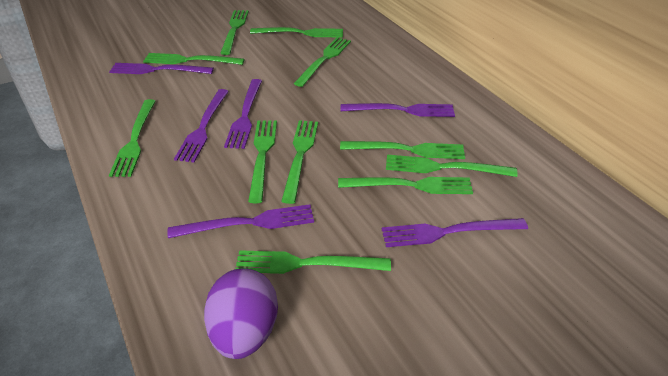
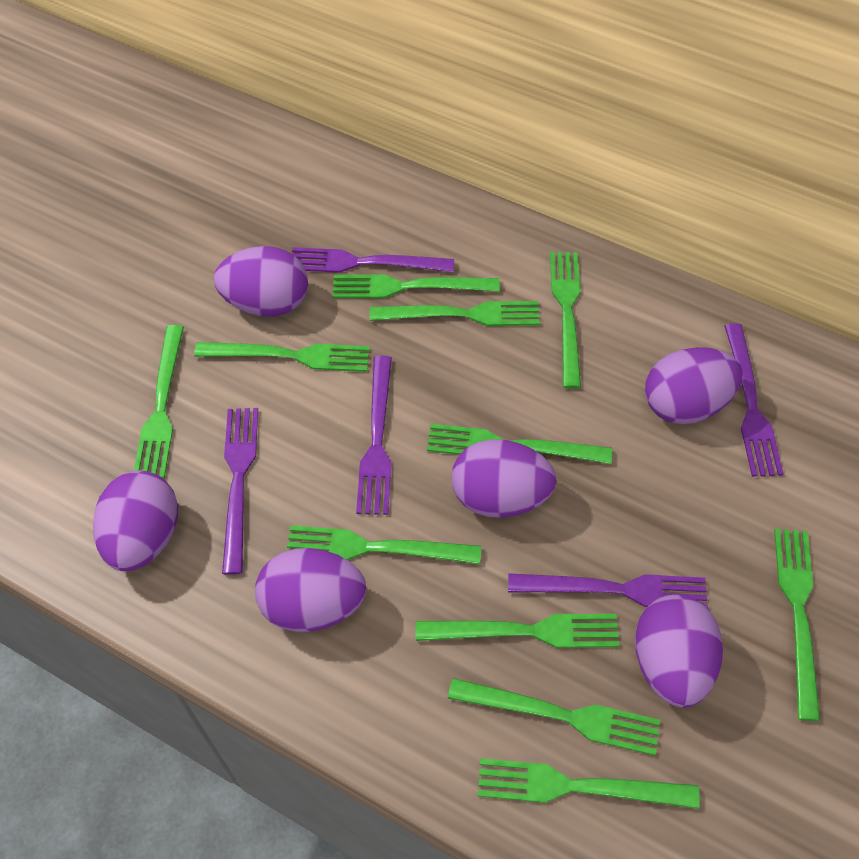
purple egg: [204,268,278,359] = 1 -> [93,471,178,571] [214,246,308,317] [255,548,366,632] [451,439,557,518] [635,595,723,708] [645,347,743,424] = 6
purple fork: [109,63,214,74] [167,204,314,238] [174,89,229,163] [224,79,262,149] [341,103,455,117] [382,218,528,247] = 6 -> [222,408,258,575] [291,247,454,273] [356,356,392,515] [508,573,708,609] [725,323,784,477] = 5

